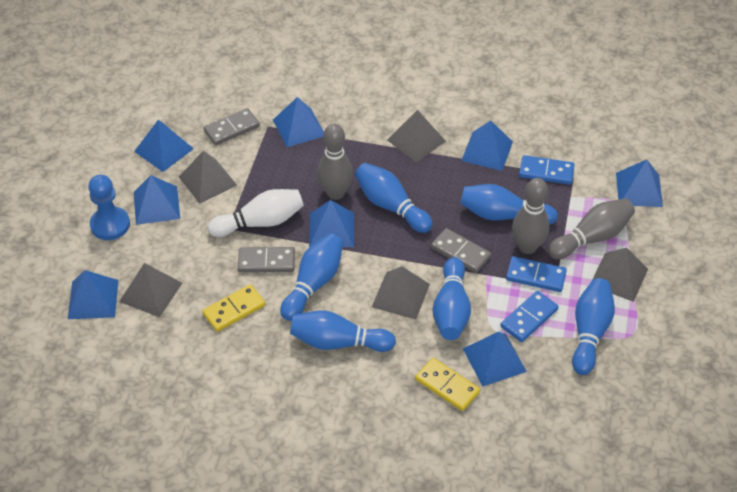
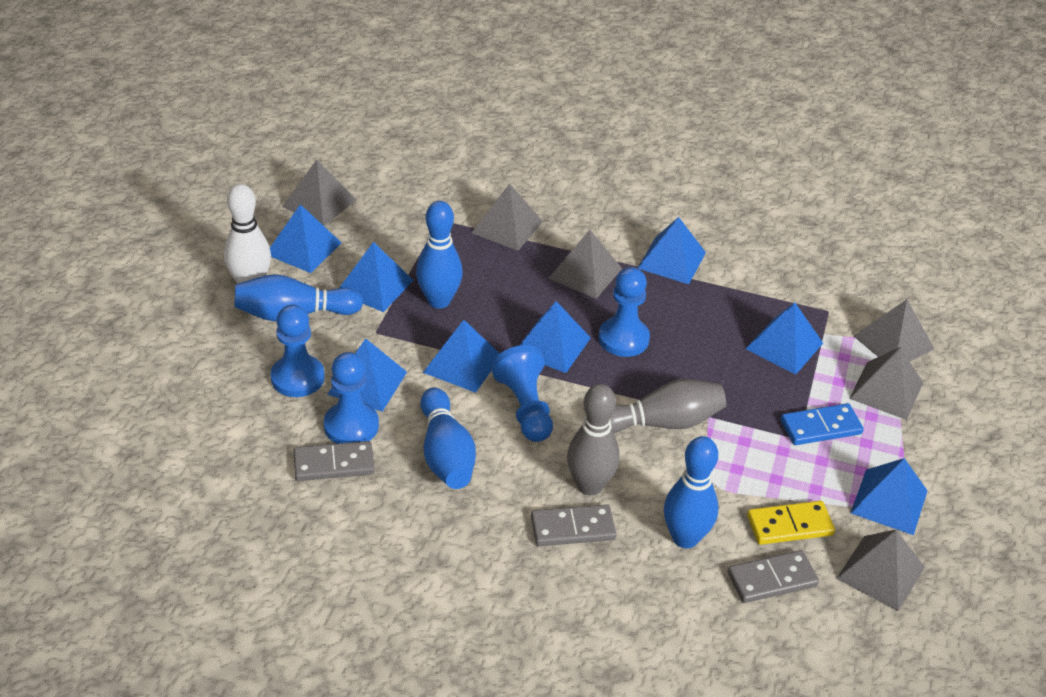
blue bowling pin: [280,233,343,321] [290,311,396,352] [355,163,433,233] [432,257,471,340] [460,184,557,225] [572,278,615,375] = 6 -> [234,274,363,321] [416,201,463,309] [421,388,476,489] [664,436,718,548] = 4
blue domino: [500,291,559,342] [506,256,567,292] [519,155,575,185] = 3 -> [781,403,864,445] = 1
blue pawn: [88,175,130,240] = 1 -> [270,305,325,397] [324,352,379,444] [491,345,553,442] [599,267,650,357] = 4
grey bowling pin: [317,124,353,200] [512,178,550,254] [548,198,635,259] = 3 -> [567,384,620,495] [610,379,726,433] = 2
grey pyramid: [119,263,182,317] [179,151,237,204] [372,266,430,320] [387,110,446,162] [591,247,648,302] = 5 -> [282,159,356,226] [471,183,543,251] [548,230,622,299] [836,530,925,611] [849,347,923,420] [854,299,934,361] = 6
yellow domino: [202,284,266,332] [415,358,480,411] = 2 -> [747,501,835,545] = 1

